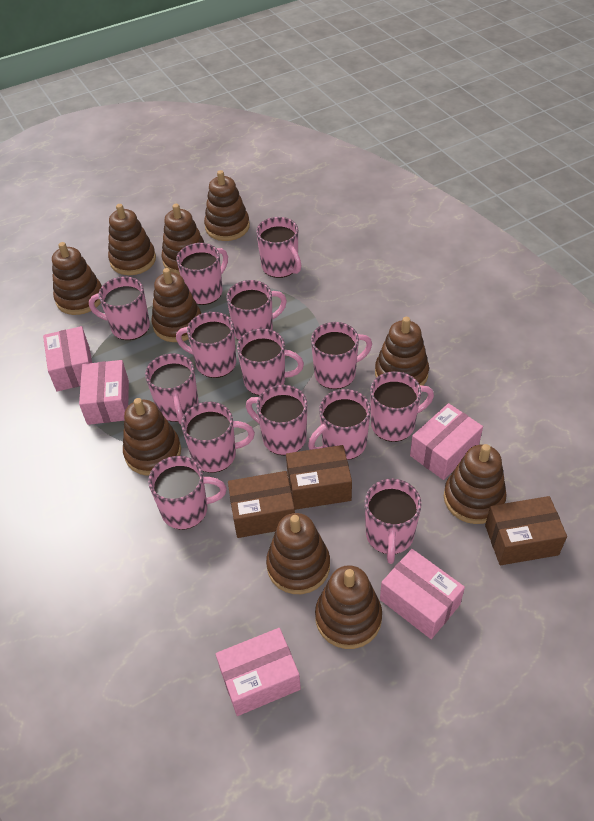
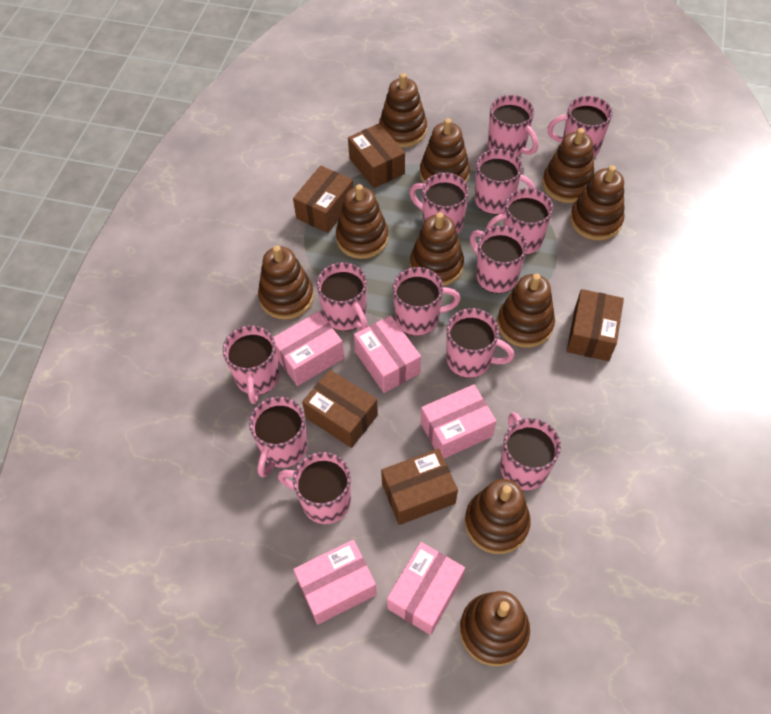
brown box: [228,471,295,538] [286,445,352,510] [485,496,567,565] = 3 -> [293,166,353,233] [302,370,378,448] [348,123,405,188] [381,449,458,525] [567,289,624,361] = 5
pink mug: [89,277,150,340] [145,353,199,424] [148,456,227,529] [176,243,228,305] [176,312,236,378] [181,402,255,473] [226,280,287,340] [237,328,304,396] [246,385,307,455] [256,217,302,278] [308,389,371,460] [311,322,372,389] [365,479,422,564] [370,371,434,442] = 14 -> [223,325,280,404] [249,396,308,477] [278,452,351,524] [317,262,368,331] [393,267,461,336] [409,173,469,234] [447,308,515,378] [470,225,527,293] [475,149,535,215] [486,188,553,255] [488,95,538,157] [500,412,561,490] [548,96,612,157] = 13

